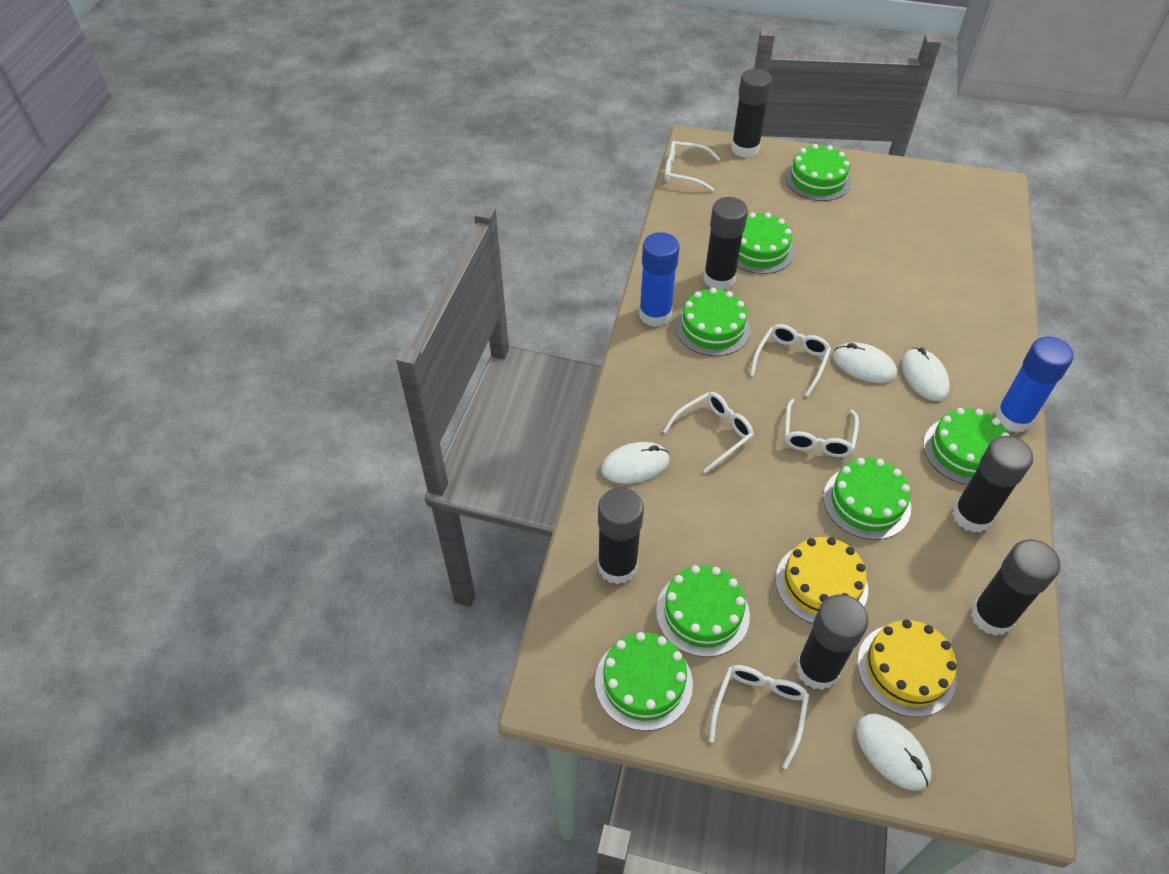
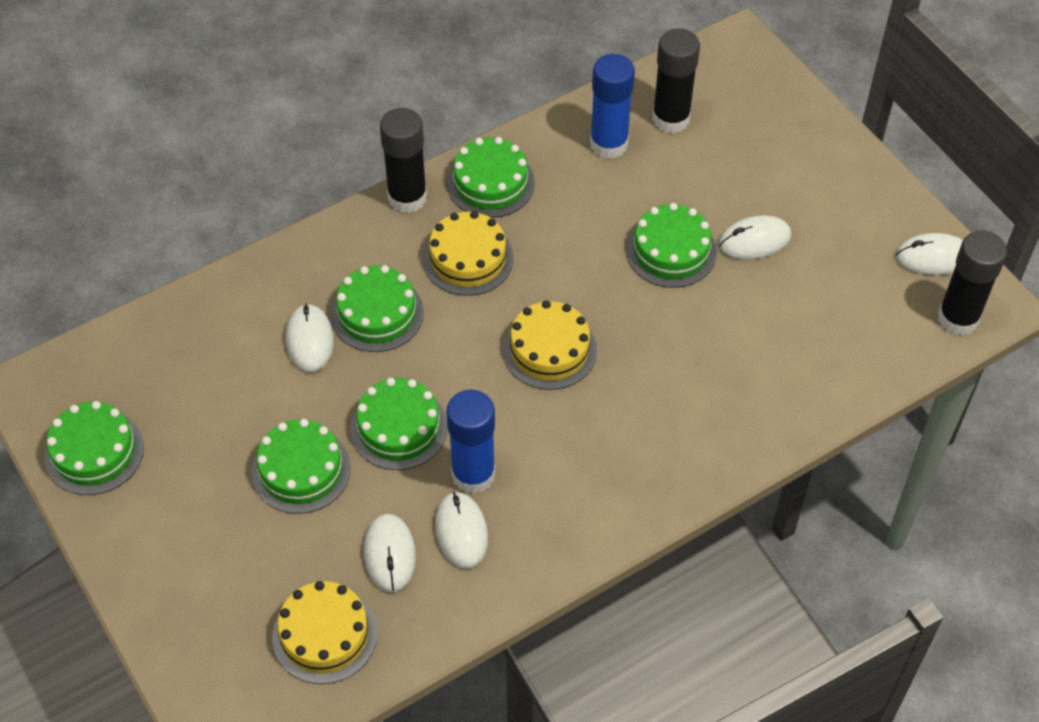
black glue stick: [598,487,644,585] [704,197,748,290] [731,69,772,158] [796,594,868,690] [952,436,1033,533] [971,539,1060,636] = 6 -> [380,108,427,213] [652,28,700,134] [938,230,1007,336] = 3
green cake: [595,632,693,731] [656,565,750,657] [675,288,751,356] [737,212,794,274] [785,144,851,201] [823,458,911,540] [923,408,1009,485] = 7 -> [45,401,144,495] [251,419,351,514] [331,265,424,352] [350,378,447,470] [447,137,535,218] [626,203,717,288] = 6
white glasses: [663,392,754,473] [664,140,720,191] [709,665,809,769] [750,324,831,396] [785,399,859,457] = 5 -> none = 0
white mouse: [601,442,670,484] [833,343,897,383] [856,714,932,791] [902,348,950,401] = 4 -> [286,303,334,372] [364,514,416,592] [435,491,488,569] [718,215,792,260] [896,233,963,275] = 5
yellow cake: [776,537,868,624] [857,620,957,717] = 2 -> [272,581,377,684] [423,211,514,296] [503,300,597,390] = 3

